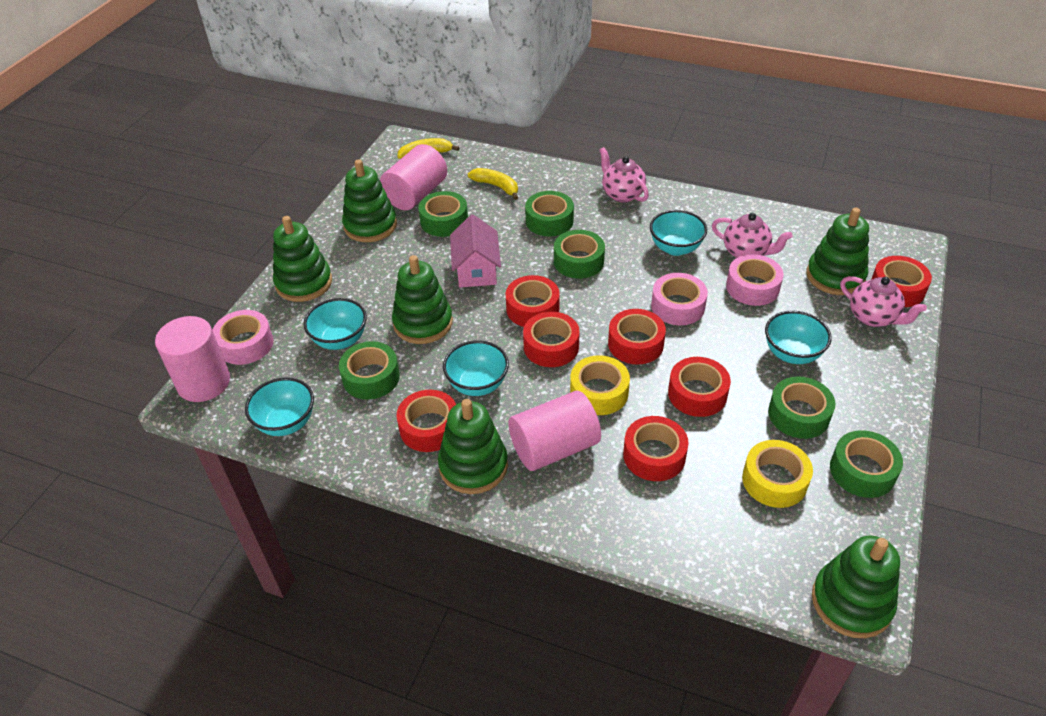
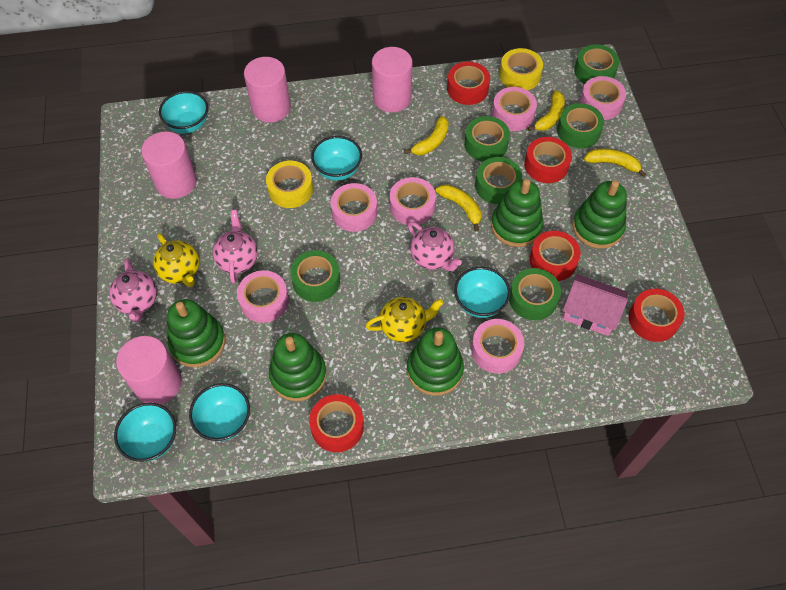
green stacking toy: [273,216,332,302] [342,159,397,242] [392,255,453,344] [438,399,508,494] [807,208,869,295] [812,536,900,638] = 6 -> [167,299,225,368] [269,333,326,401] [407,327,464,396] [491,179,543,247] [572,180,627,249] = 5
pink cylinder: [155,316,230,402] [380,144,447,211] [508,391,601,471] = 3 -> [116,336,182,405] [141,131,197,199] [244,57,291,123] [372,47,412,112] = 4
pink tape: [213,310,273,365] [651,273,708,325] [726,254,783,306] = 3 -> [237,270,289,323] [330,183,377,232] [390,177,436,225] [471,319,524,373] [492,87,537,131] [580,76,626,120] = 6
red tape: [396,390,456,452] [506,275,560,327] [523,311,580,367] [608,309,666,365] [623,416,689,481] [668,357,731,417] [871,256,932,307] = 7 -> [309,394,364,452] [447,62,490,105] [524,137,572,183] [529,231,581,281] [629,289,685,342] = 5
yellow banana: [398,138,459,159] [468,168,518,200] = 2 -> [404,116,449,155] [436,184,481,231] [528,91,565,131] [584,148,646,177] = 4
yellow teapot: none = 0 -> [153,233,199,287] [366,297,444,342] = 2

